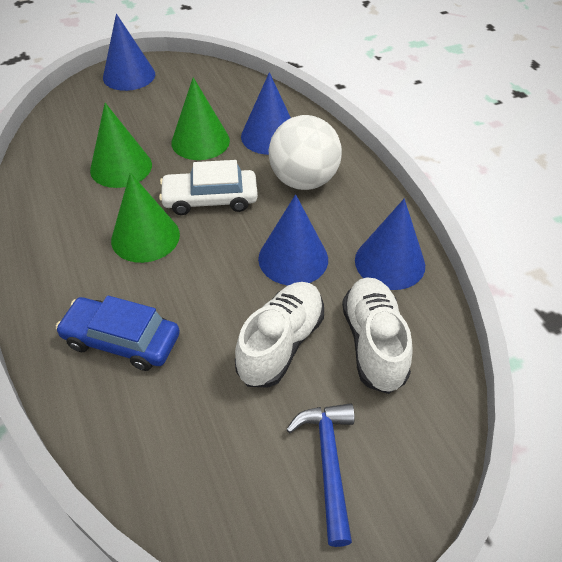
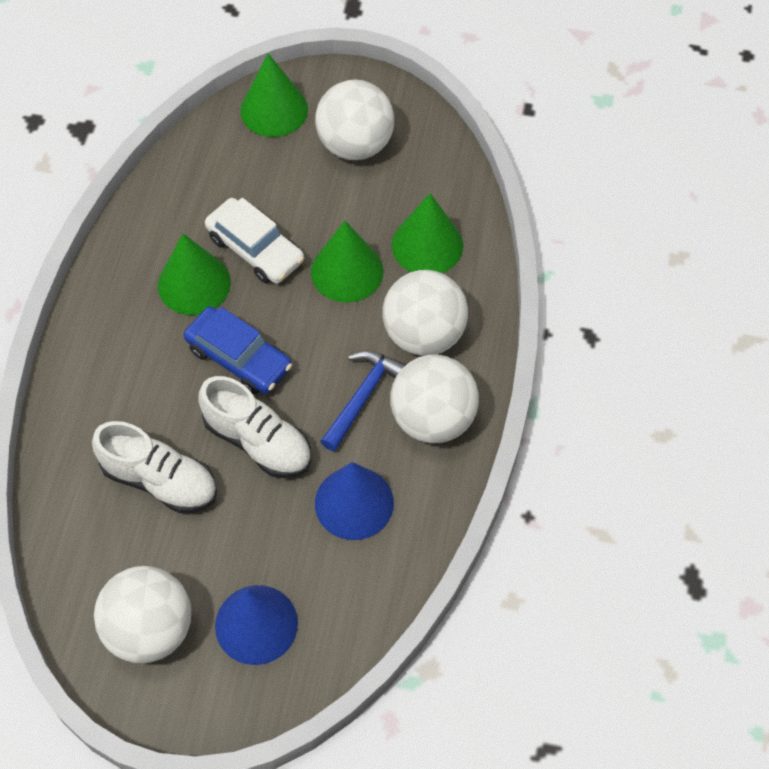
blue cone: [103,14,155,91] [241,72,291,155] [258,194,328,286] [355,199,425,290] = 4 -> [215,585,298,665] [315,462,394,540] = 2
green cone: [90,103,152,188] [111,172,180,263] [171,77,230,160] = 3 -> [158,233,231,315] [240,53,308,137] [311,221,383,303] [392,193,463,273] = 4
white ball: [269,115,342,190] = 1 -> [94,566,191,663] [315,79,394,160] [382,270,468,356] [390,355,479,443] = 4

